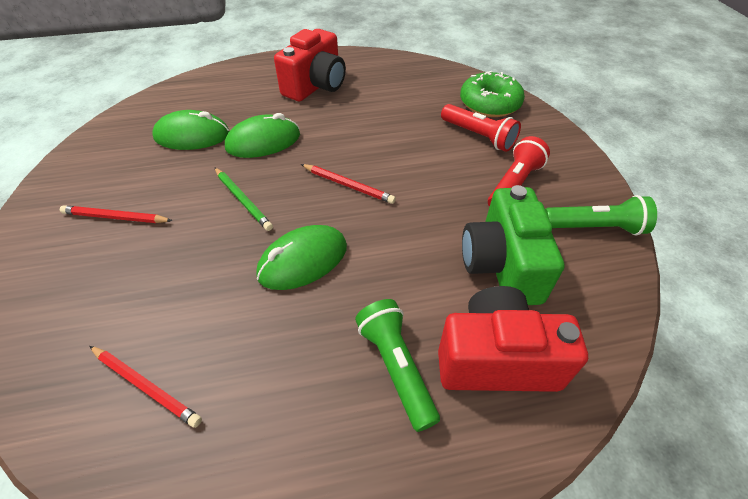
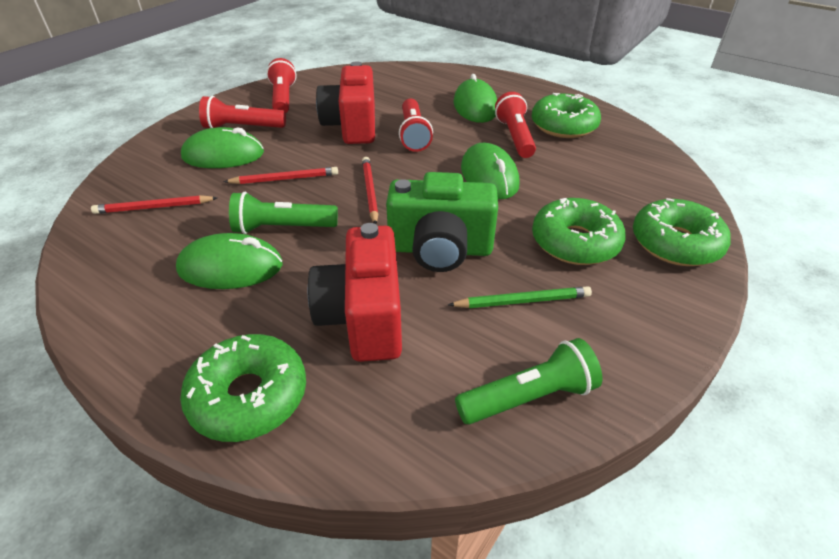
green donut: [460,71,525,117] = 1 -> [180,334,306,442] [531,93,601,138] [532,198,626,265] [633,198,731,266] = 4
green mouse: [152,110,229,150] [225,113,300,158] [256,225,347,290] = 3 -> [176,233,283,289] [181,127,264,168] [453,74,497,123] [461,143,519,199] = 4
red flashlight: [441,104,521,152] [488,136,550,207] = 2 -> [199,96,286,128] [267,58,297,113] [399,98,433,152] [495,92,536,158] = 4

